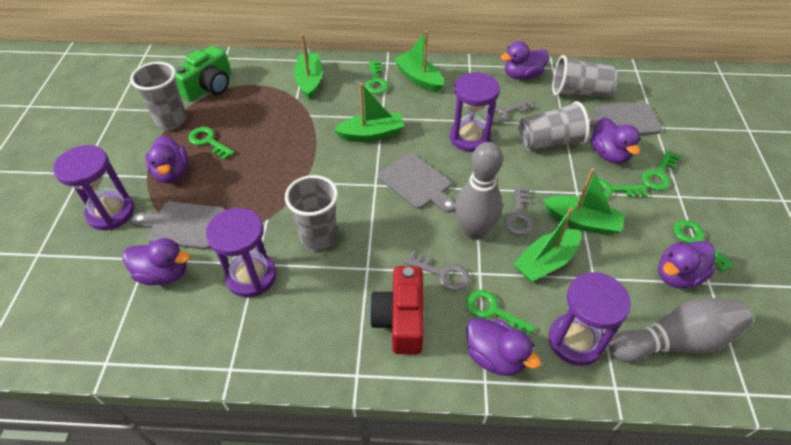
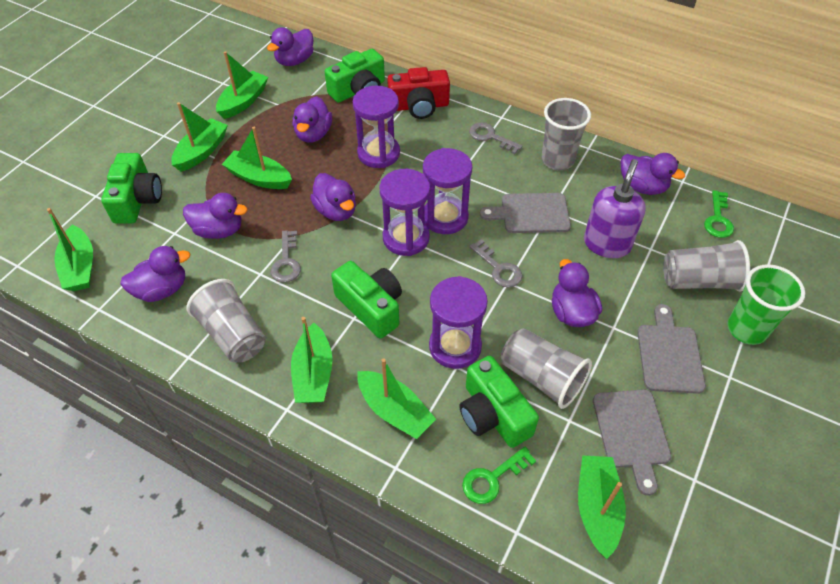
green boat: [294,34,323,100] [333,83,405,142] [394,30,444,93] [514,208,581,282] [543,168,625,236] = 5 -> [47,208,93,291] [171,102,228,172] [216,51,268,119] [222,127,292,189] [291,317,333,403] [357,358,436,439] [578,455,626,559] = 7
green camera: [175,46,231,102] = 1 -> [101,153,162,224] [325,49,385,103] [331,261,402,339] [459,356,539,448] = 4
green cup: none = 0 -> [728,264,805,345] = 1
green key: [188,127,235,160] [365,61,389,94] [466,290,535,336] [584,179,648,199] [642,151,680,191] [673,220,734,272] = 6 -> [462,447,536,504] [704,190,734,238] = 2
grey bowling pin: [454,142,503,240] [609,298,753,363] = 2 -> none = 0
purple duck: [122,238,190,285] [145,135,188,183] [467,317,541,376] [501,41,549,80] [590,117,641,164] [658,241,715,288] = 6 -> [120,246,190,302] [183,193,247,239] [267,27,314,66] [293,96,332,143] [310,173,356,221] [552,259,602,327] [621,153,685,195] = 7
purple soap dispenser: none = 0 -> [584,159,646,258] = 1

